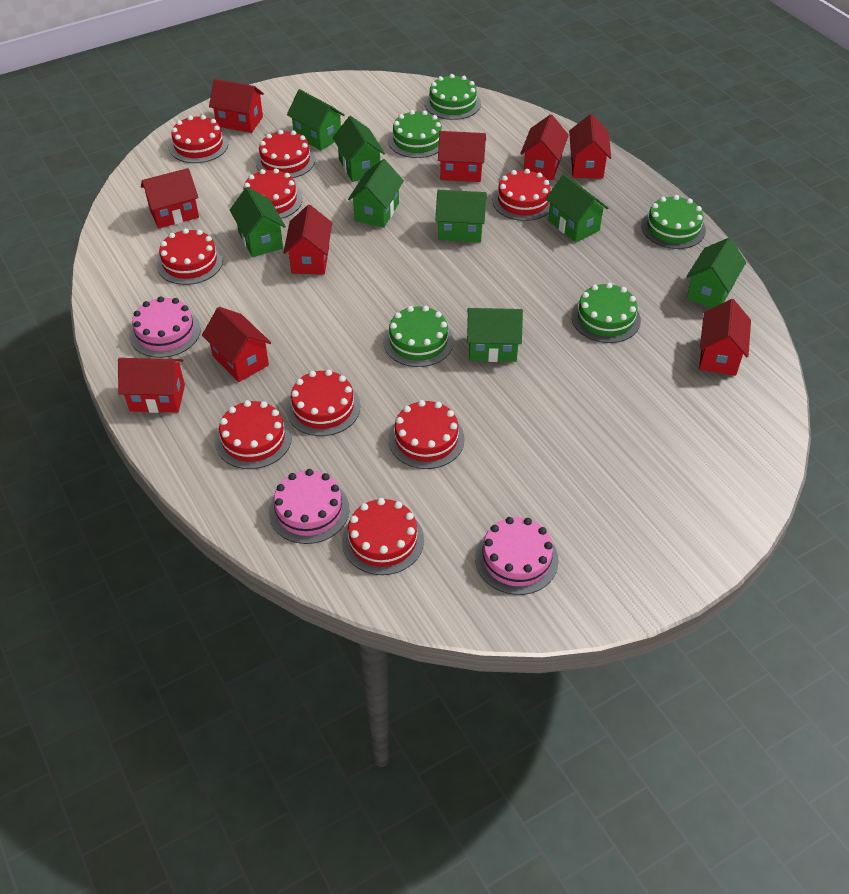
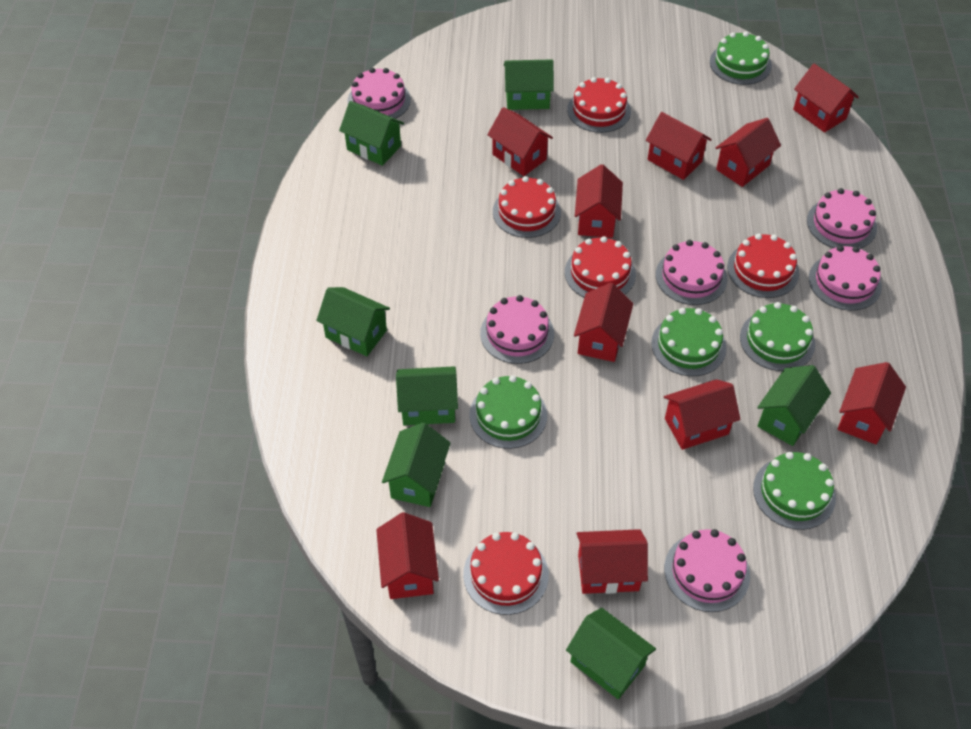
green house: [230,187,286,257] [287,89,345,151] [332,116,385,182] [348,159,404,228] [435,190,487,242] [467,308,523,362] [546,174,608,242] [686,238,746,308] = 8 -> [316,287,390,356] [339,101,404,166] [382,422,450,507] [396,366,458,425] [504,59,554,110] [566,608,656,699] [757,365,831,446] = 7
pink cake: [130,296,201,358] [269,469,349,544] [475,517,559,595] = 3 -> [347,68,411,119] [480,295,554,364] [656,240,728,305] [664,529,750,612] [807,188,877,249] [809,245,882,311] = 6
red cake: [157,228,223,285] [169,115,228,163] [215,400,292,469] [244,168,302,219] [255,130,315,178] [286,369,360,436] [342,498,424,575] [389,400,465,469] [492,169,550,221] = 9 -> [463,532,549,615] [493,176,561,238] [565,236,636,298] [567,77,631,133] [727,234,799,298] = 5
red house: [118,358,185,413] [141,168,199,229] [202,307,271,382] [209,79,264,133] [284,205,332,275] [438,131,486,182] [520,114,569,180] [569,114,611,179] [699,299,751,376] = 9 -> [376,512,439,599] [487,107,553,176] [574,283,633,362] [575,164,623,238] [577,529,648,594] [646,112,712,180] [664,379,740,450] [716,118,781,187] [793,64,859,133] [838,362,906,445] = 10

